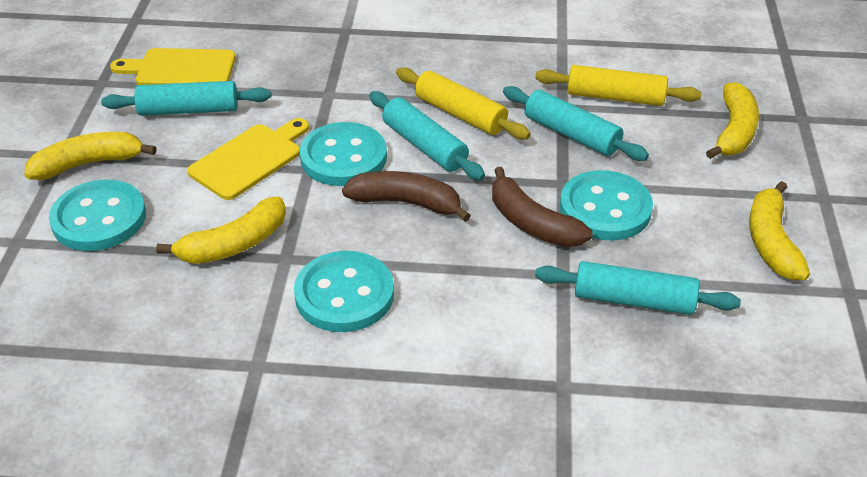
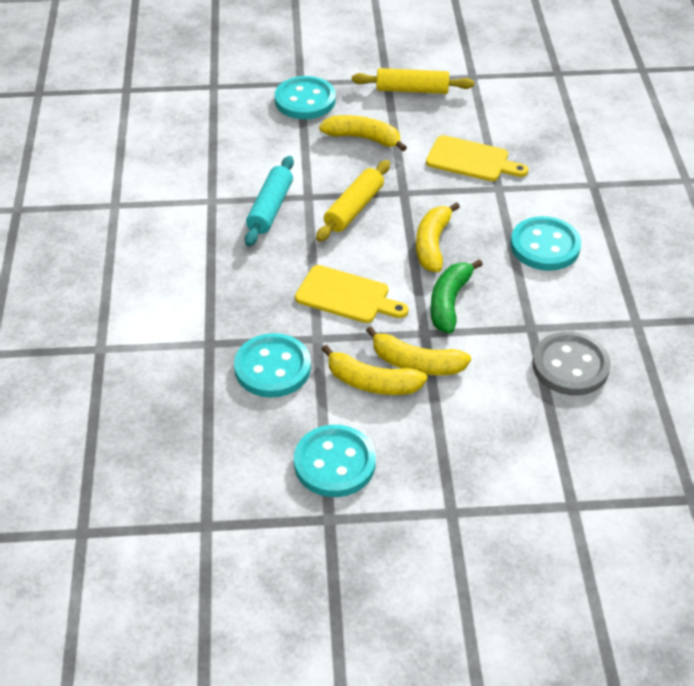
brown banana: [342,171,471,222] [492,167,593,247] = 2 -> none = 0
green banana: none = 0 -> [430,259,483,333] = 1
grey button: none = 0 -> [532,332,611,395] = 1
turquoise rolling pin: [101,81,271,116] [369,91,485,180] [503,86,649,161] [535,261,741,315] = 4 -> [245,156,294,246] = 1

